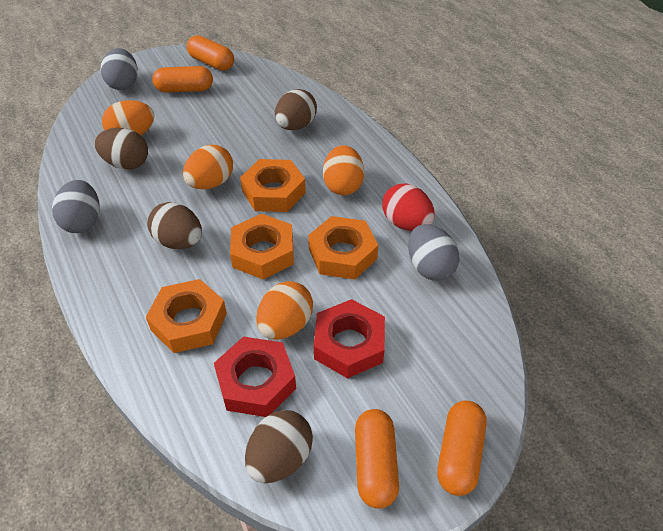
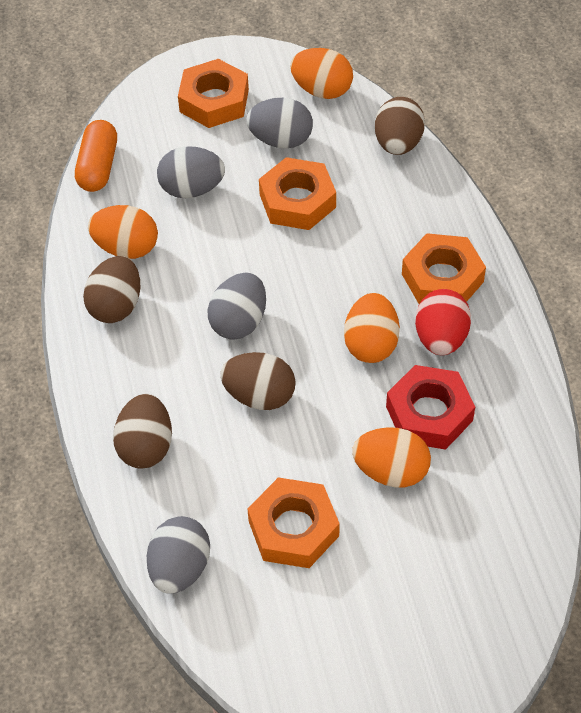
grey egg: [52,180,100,233] [101,48,138,90] [408,224,459,281] = 3 -> [147,516,210,594] [157,146,225,198] [208,272,266,340] [246,98,313,148] = 4
orange capsule: [152,66,213,93] [187,35,234,71] [355,409,399,509] [437,400,487,496] = 4 -> [75,120,117,192] = 1
red nut: [214,336,296,417] [314,299,385,379] = 2 -> [386,365,475,450] = 1

